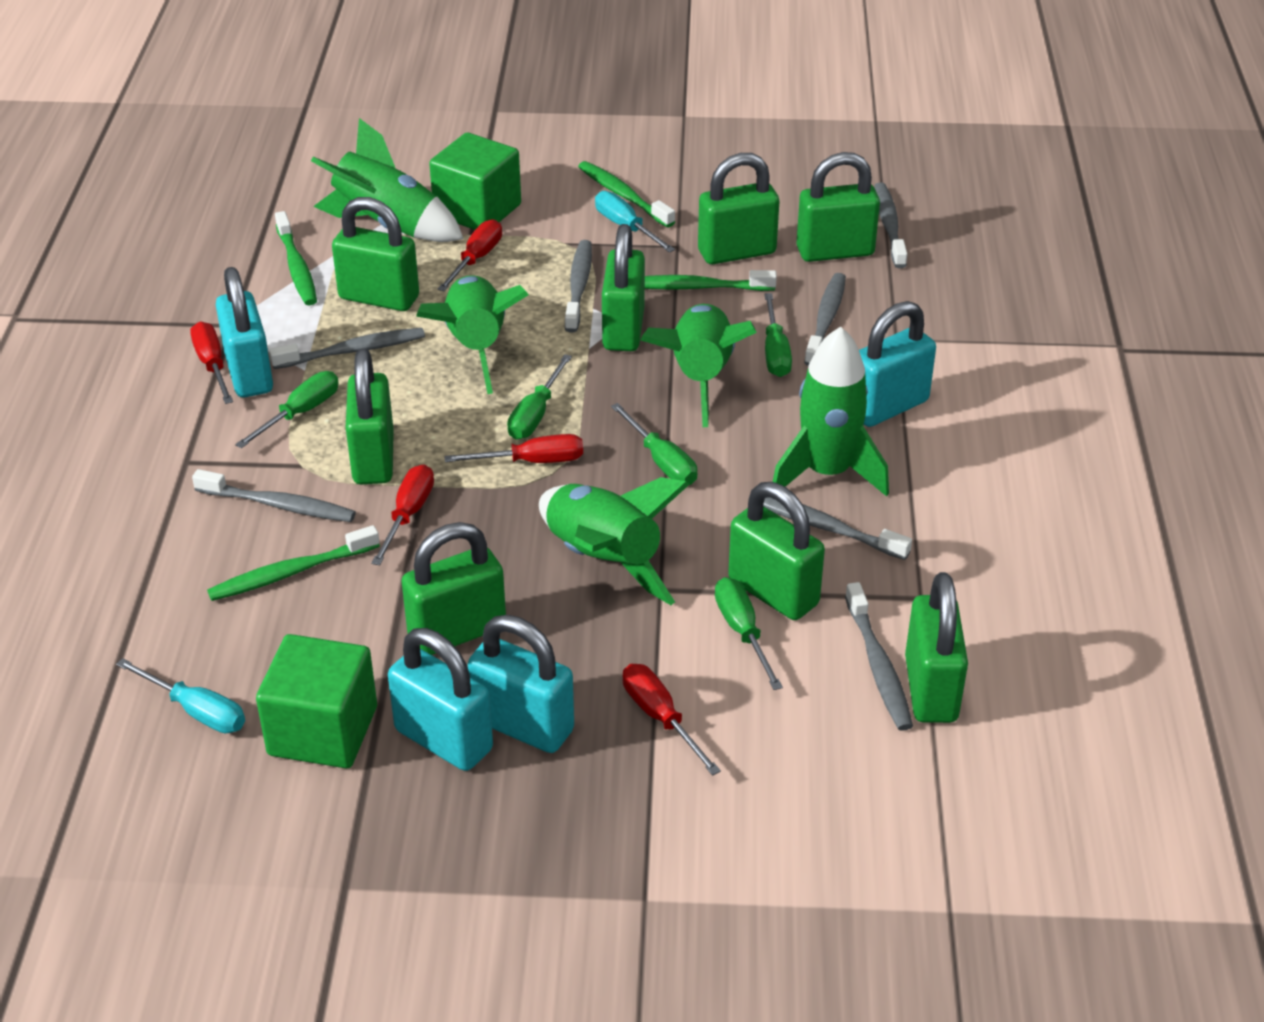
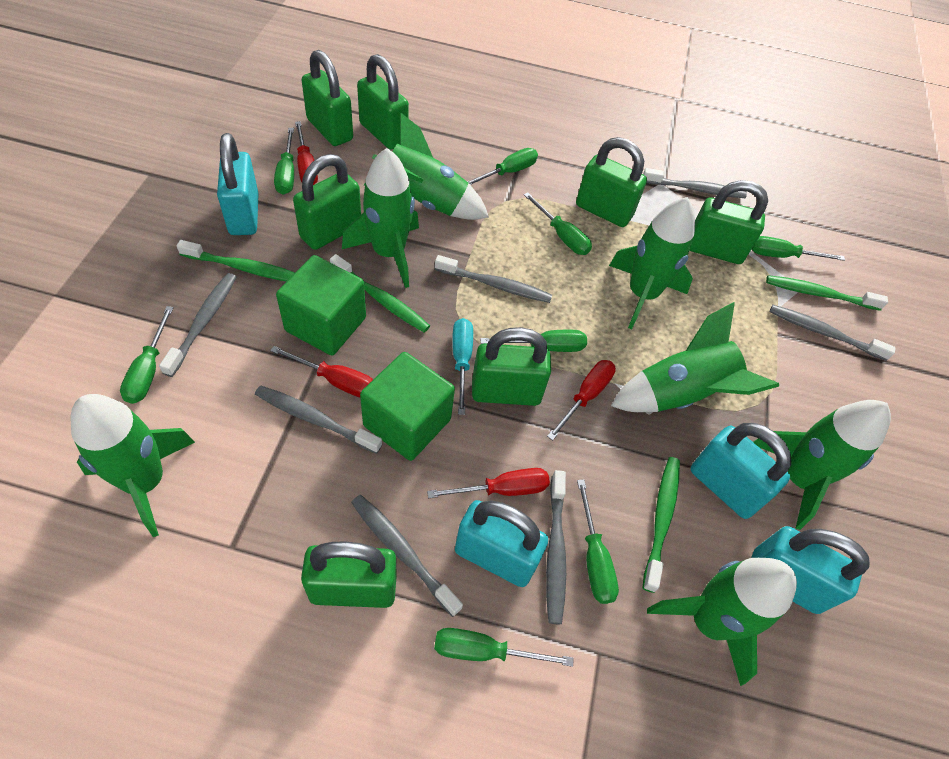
green padlock: [332,197,419,311] [346,348,394,484] [402,522,506,655] [602,224,645,351] [698,153,779,264] [728,482,825,620] [796,152,880,262] [905,572,968,723] = 8 -> [293,154,361,250] [301,542,397,608] [302,50,353,146] [357,54,409,150] [472,327,551,406] [576,137,647,227] [689,180,768,264] = 7
green rocket: [311,118,464,242] [416,275,529,394] [539,477,690,605] [640,304,757,427] [773,327,889,497] = 5 -> [71,394,195,537] [342,148,419,288] [364,113,489,220] [609,197,695,329] [611,302,779,412] [647,558,797,686] [753,400,891,530] = 7
green screwdriver: [235,371,339,448] [507,354,572,439] [611,403,697,485] [715,577,783,690] [764,293,792,377] = 5 -> [120,306,174,404] [274,128,294,195] [434,628,574,667] [467,148,538,185] [480,330,587,352] [524,192,592,255] [577,479,619,604] [752,236,845,261] = 8
red screwdriver: [190,322,233,404] [371,464,434,565] [437,219,502,291] [444,434,583,463] [623,664,721,776] = 5 -> [270,346,373,398] [295,121,318,185] [427,468,550,498] [547,360,616,441] = 4
turquoise screwdriver: [116,658,245,733] [595,191,675,253] = 2 -> [452,318,473,415] = 1

